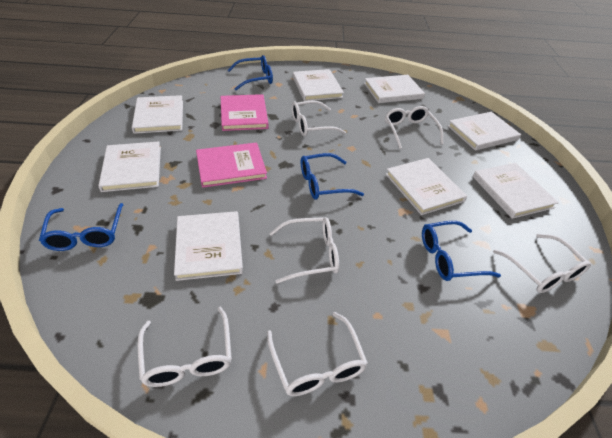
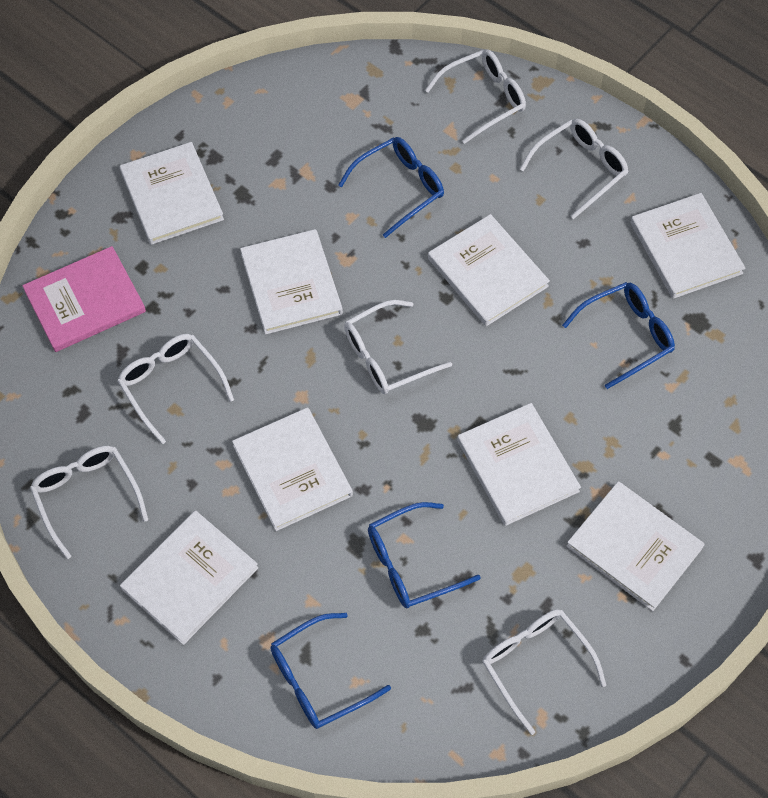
pink book: [196,142,267,188] [221,94,269,131] = 2 -> [22,246,146,352] = 1

